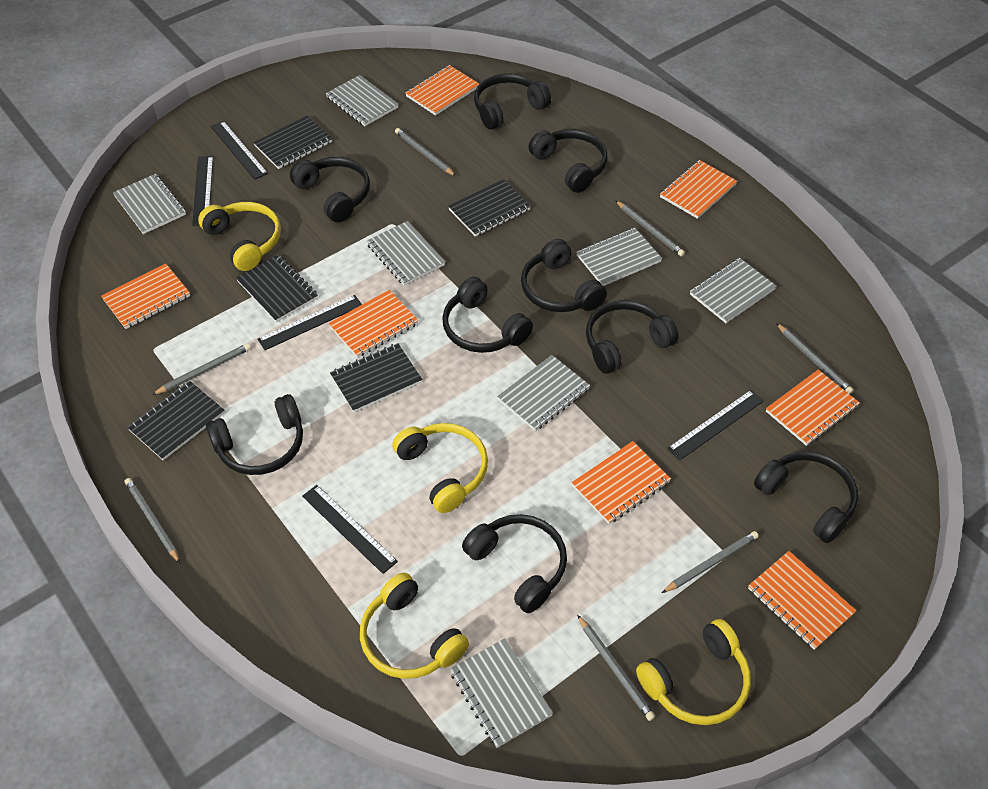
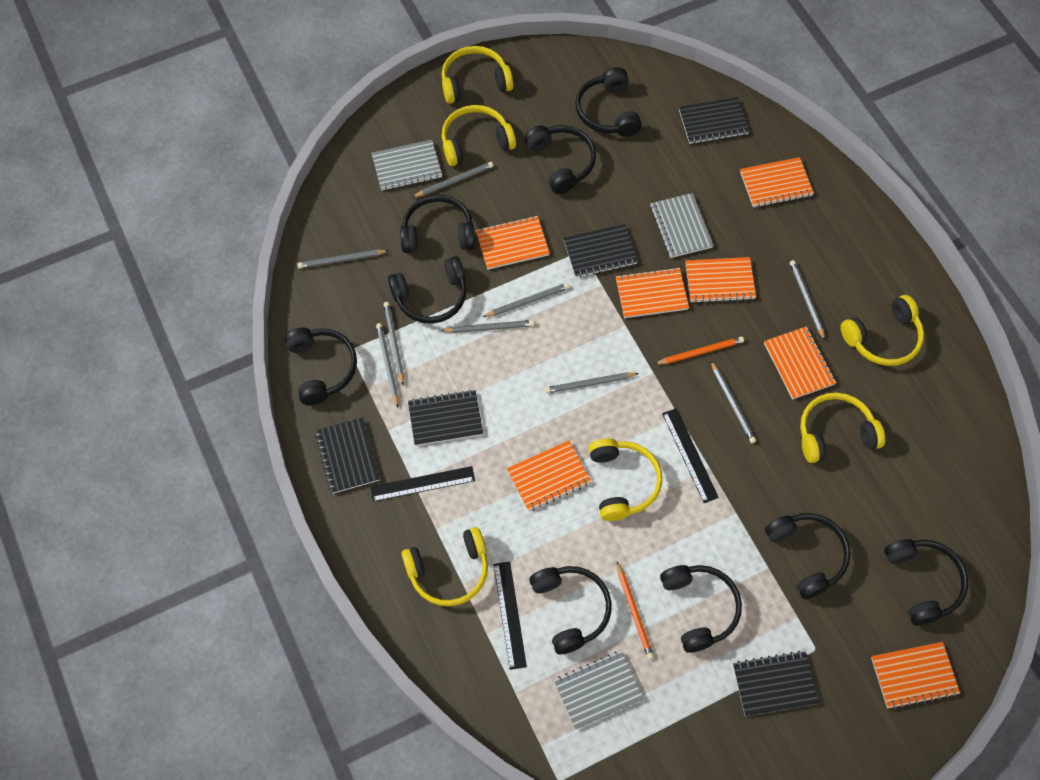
black ruler: [192,156,213,226] [210,121,268,180] [257,295,362,350] [302,485,398,574] [667,390,764,460] = 5 -> [370,466,475,502] [494,561,527,670] [662,408,719,503] = 3
grey notebook: [113,174,186,234] [326,75,399,126] [367,221,445,286] [450,638,553,748] [497,355,590,431] [576,228,662,286] [690,258,777,323] = 7 -> [372,140,442,191] [554,651,644,730] [650,193,714,258] = 3
grey pencil: [125,478,180,563] [152,343,251,395] [395,128,456,176] [577,615,655,721] [615,200,685,256] [662,531,759,593] [776,323,854,394] = 7 -> [297,250,388,269] [376,323,398,408] [384,302,404,385] [412,162,493,198] [441,320,534,333] [483,283,569,317] [545,372,639,393] [711,361,756,443] [790,260,825,340] = 9
orange pencil: none = 0 -> [617,562,654,660] [655,336,744,365] = 2
yellow headphones: [198,202,281,271] [360,573,469,679] [392,423,488,513] [636,619,751,725] = 4 -> [401,527,488,606] [442,46,513,104] [442,105,516,166] [589,438,662,521] [800,392,885,463] [841,295,924,366] = 6

